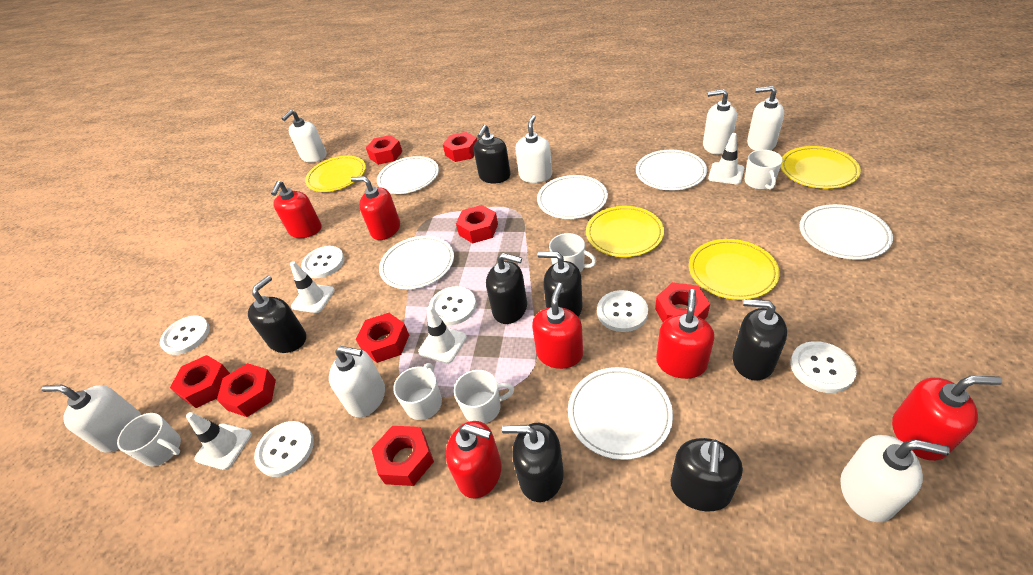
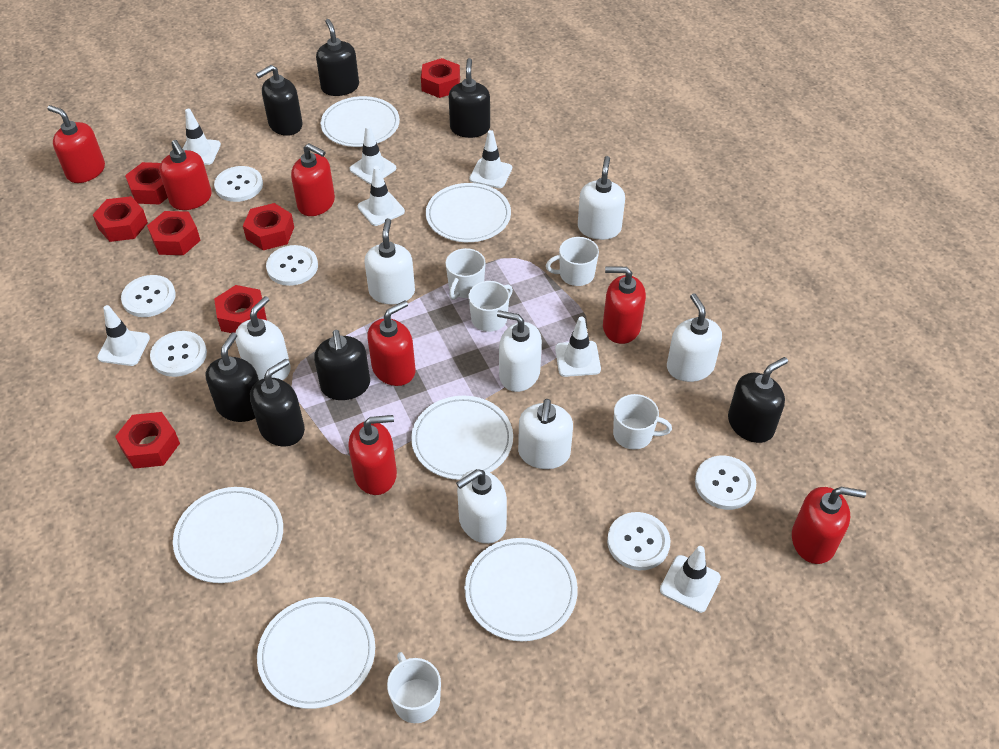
red nut: [170,355,230,408] [217,363,276,417] [356,313,409,363] [366,135,402,165] [371,426,434,486] [443,132,477,162] [456,205,498,243] [655,282,710,322] = 8 -> [93,196,148,242] [115,412,180,469] [125,162,168,204] [147,211,201,255] [214,285,267,333] [243,203,294,250] [421,58,460,98] = 7
red soap dispenser: [271,181,322,238] [351,176,400,240] [446,421,502,499] [532,283,583,369] [656,289,714,379] [892,376,1002,461] = 6 -> [47,105,105,183] [159,140,212,210] [291,143,335,216] [348,415,397,495] [368,300,416,386] [603,266,646,344] [792,487,866,564] = 7
white traffic cone: [186,412,252,470] [290,261,335,313] [418,306,467,364] [708,133,744,184] = 4 -> [97,305,150,366] [182,109,221,165] [350,125,396,185] [358,166,405,226] [469,130,512,188] [555,317,601,377] [660,546,721,613] = 7
yellow plate: [305,156,366,192] [586,206,664,257] [689,239,780,300] [781,146,861,189] = 4 -> none = 0

